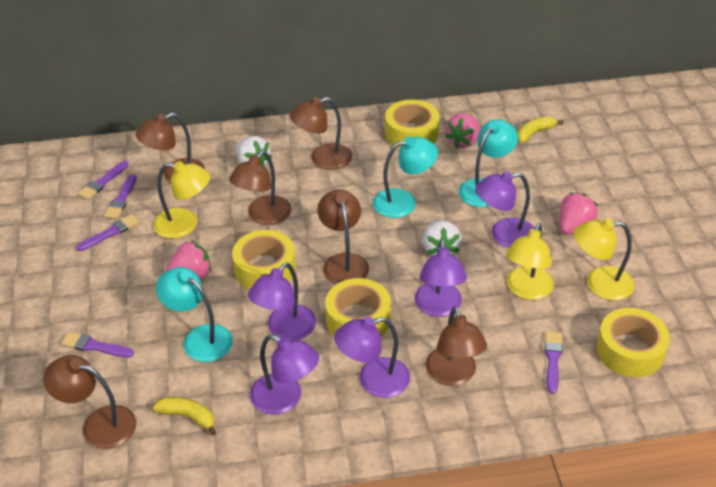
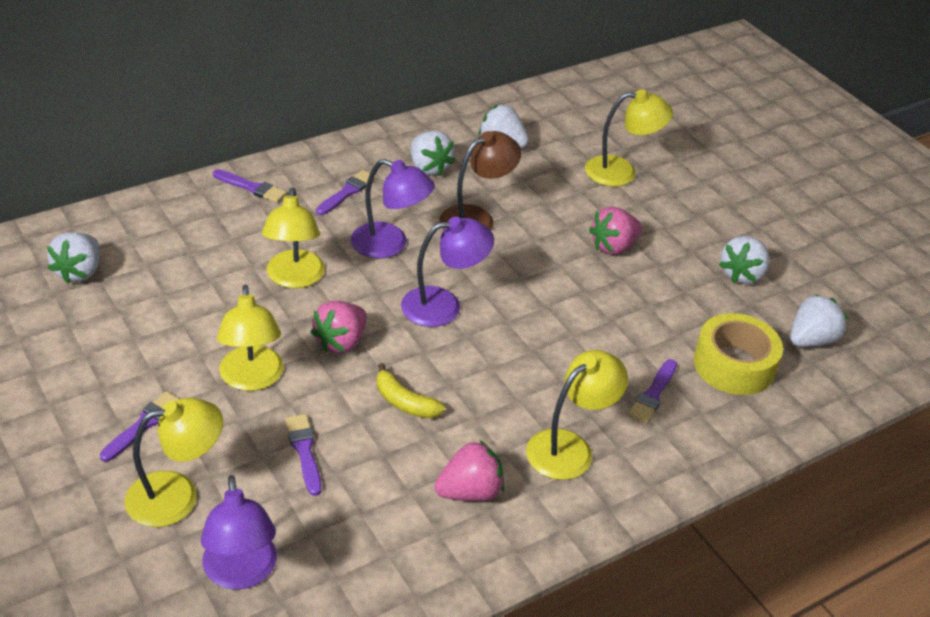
brown lamp: [43,355,136,449] [135,113,205,183] [229,151,291,225] [290,97,352,170] [317,189,369,284] [425,306,487,386] = 6 -> [439,131,521,230] = 1
purple lamp: [248,262,316,340] [250,334,319,415] [334,317,410,398] [414,239,467,317] [476,171,535,248] = 5 -> [201,475,277,590] [351,159,435,259] [401,217,494,327] = 3
turquoise lamp: [156,267,233,362] [373,137,438,218] [459,119,518,207] = 3 -> none = 0
white strawberry: [235,136,272,167] [422,220,462,256] = 2 -> [47,232,100,284] [411,131,455,176] [479,104,529,148] [719,236,770,284] [790,294,848,347] = 5
yellow banana: [153,397,216,436] [517,116,563,143] = 2 -> [377,363,445,419] = 1
yellow lamp: [153,161,211,239] [506,223,554,300] [574,218,635,300] = 3 -> [124,398,223,527] [217,285,284,391] [262,188,325,288] [526,350,628,480] [585,89,673,187] = 5
yellow tape: [232,230,296,289] [325,278,391,337] [385,100,440,148] [597,308,670,377] = 4 -> [693,313,783,395] = 1

